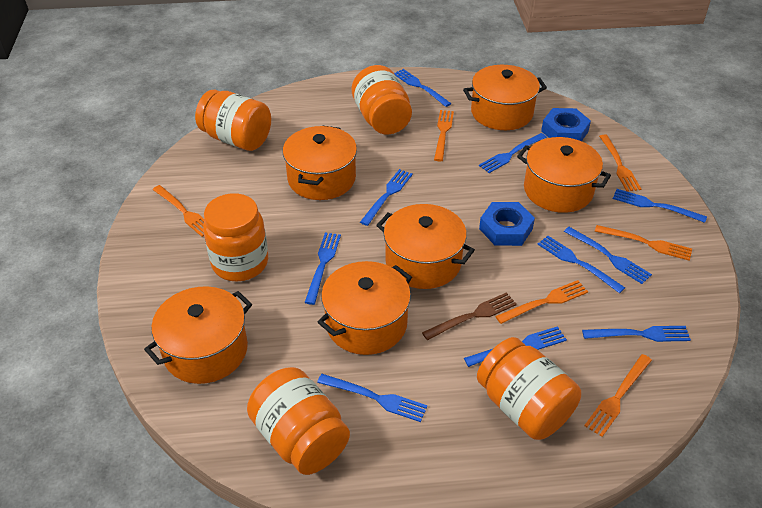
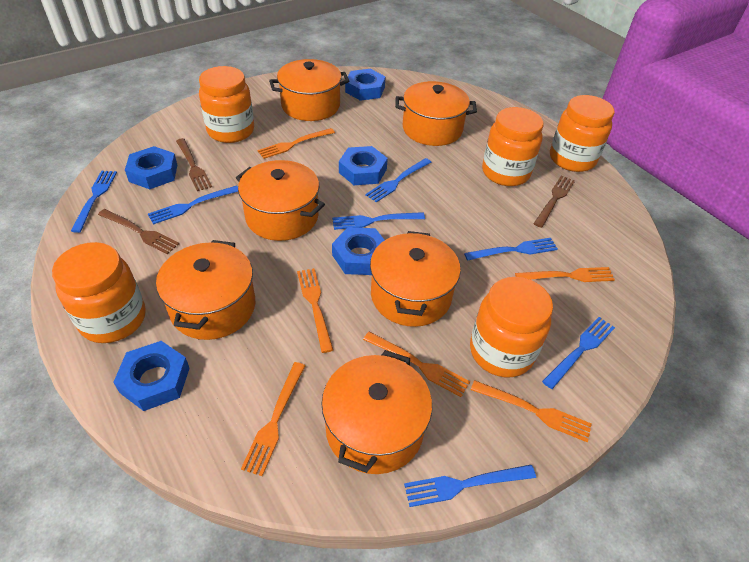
blue fork: [304,232,341,305] [317,374,427,422] [360,169,413,226] [394,69,452,107] [464,326,567,367] [479,133,547,173] [537,236,625,293] [564,227,652,284] [582,326,691,342] [613,189,707,223] = 10 -> [71,171,117,233] [148,185,238,225] [332,212,425,230] [365,158,431,203] [404,465,536,507] [464,238,558,261] [542,317,615,389] = 7
blue nut: [479,202,535,246] [541,108,591,141] = 2 -> [113,341,190,411] [125,146,177,189] [332,227,385,275] [339,146,388,185] [345,69,386,101] = 5
brown fork: [422,292,517,340] = 1 -> [98,209,179,254] [176,138,212,191] [533,175,575,228] = 3

